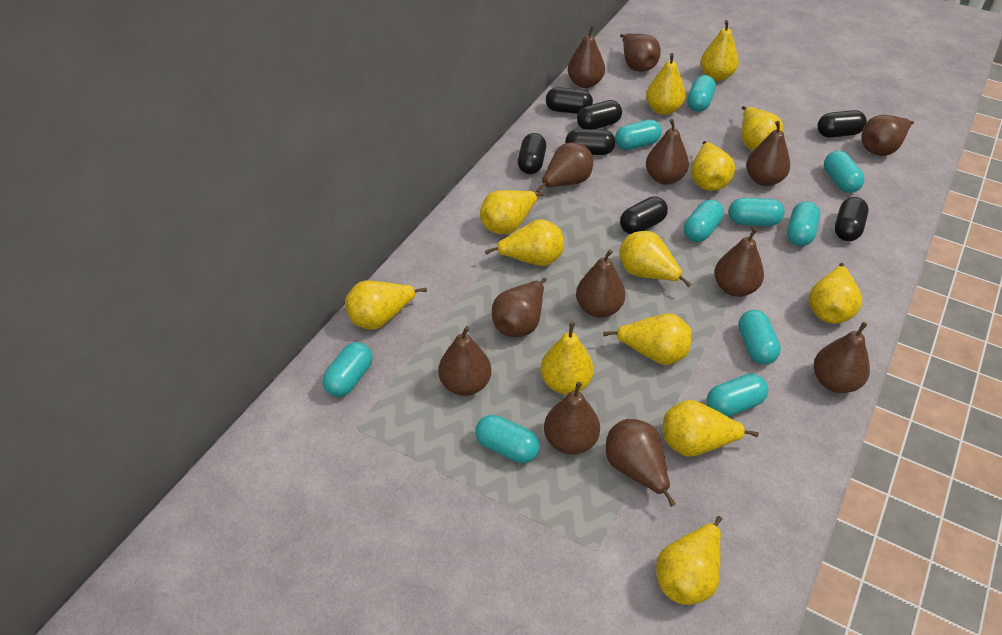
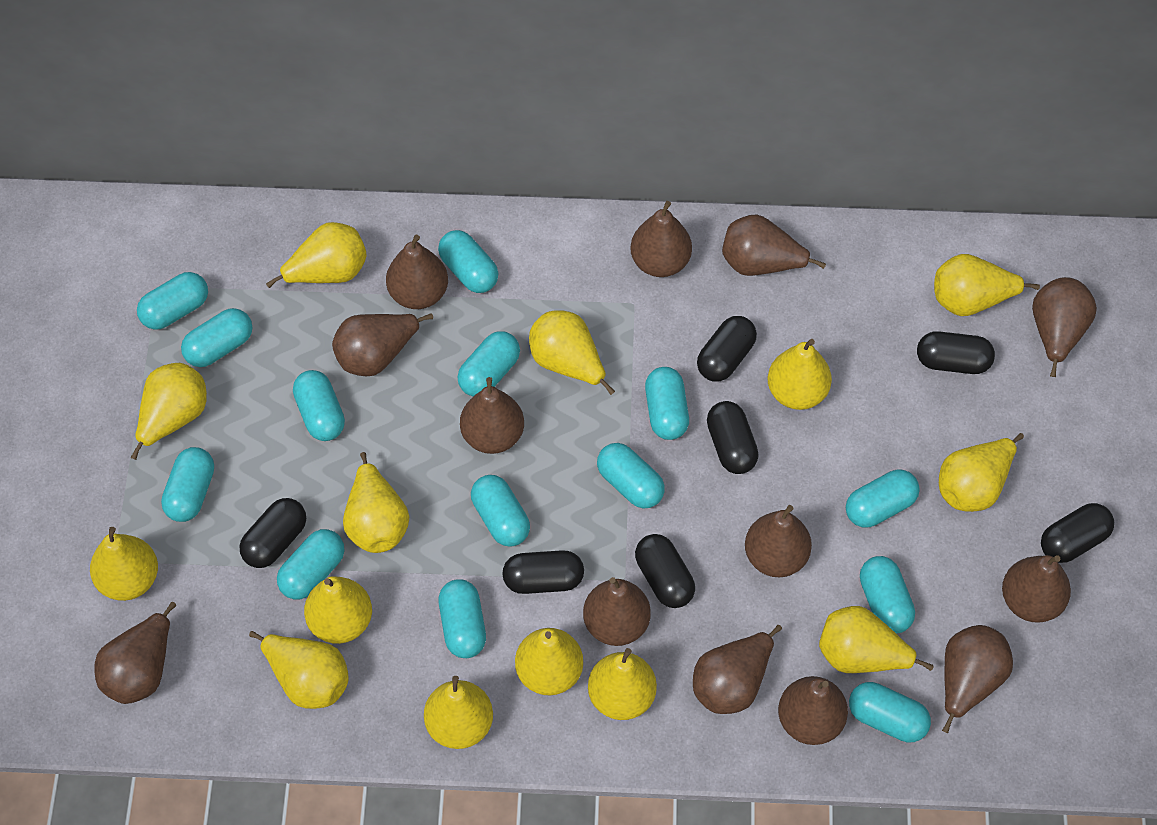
turquoise capsule: [322,342,372,397] [475,415,540,463] [615,119,662,150] [684,200,724,242] [687,75,716,112] [706,374,768,417] [729,198,785,226] [738,310,781,365] [787,201,820,246] [824,151,864,193] = 10 -> [137,272,208,330] [161,447,214,522] [181,308,252,367] [277,529,344,600] [293,370,345,441] [438,230,499,293] [439,579,486,658] [457,331,520,396] [471,475,530,547] [597,443,665,509] [645,367,689,440] [846,470,920,527] [849,682,931,743] [860,556,915,633] = 14
yellow pear: [345,281,427,330] [480,190,544,235] [485,219,564,266] [540,322,594,394] [603,313,692,365] [619,231,691,287] [646,53,686,115] [656,516,722,605] [663,400,759,457] [691,141,735,191] [701,20,739,81] [742,106,784,151] [809,263,862,324] = 13 -> [90,527,158,601] [131,363,207,460] [249,631,349,709] [266,222,367,288] [304,576,372,644] [343,452,409,553] [424,676,493,749] [515,628,583,695] [529,311,615,395] [588,648,657,720] [768,339,832,410] [819,606,934,673] [934,254,1040,316] [939,433,1024,512] = 14

